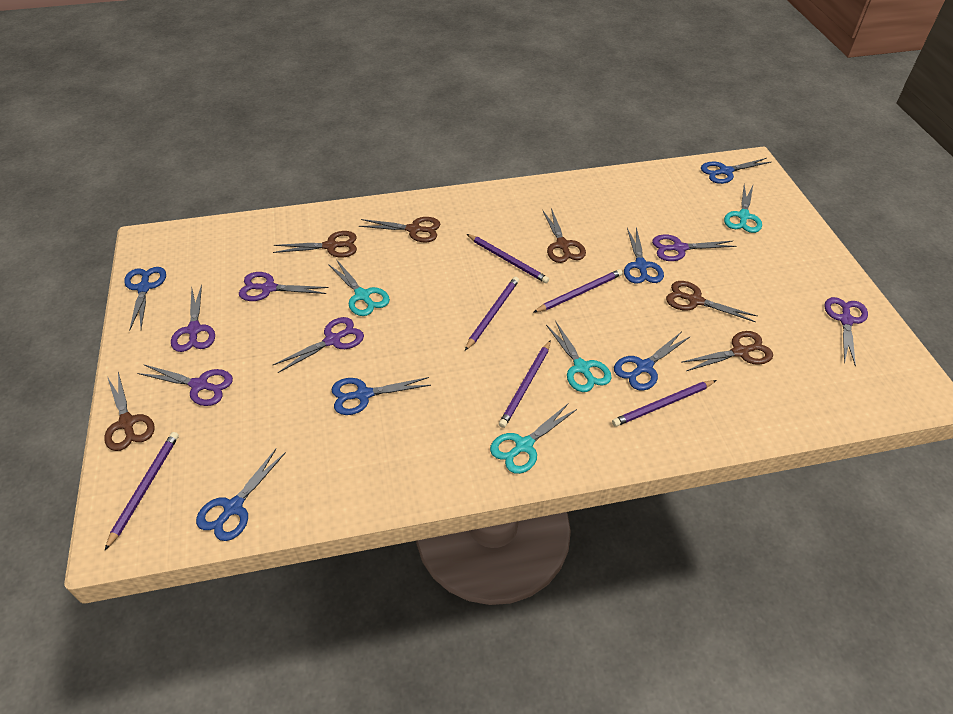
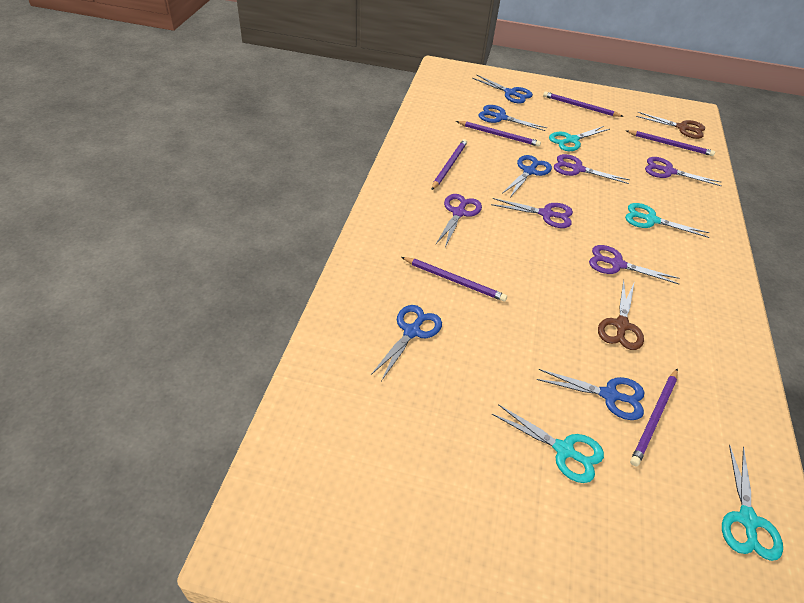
blue scissors: [124,267,166,331] [196,449,286,541] [331,377,431,415] [614,332,691,391] [624,227,664,284] [701,158,771,184] = 6 -> [371,305,442,381] [472,75,533,103] [479,105,547,131] [503,155,552,196] [537,369,644,420] = 5
brown scissors: [104,372,155,451] [273,231,357,257] [359,217,440,242] [542,208,586,263] [666,281,757,322] [681,331,773,371] = 6 -> [598,280,644,350] [636,112,705,139] = 2
purple scissors: [137,364,233,406] [171,284,215,352] [239,272,329,301] [273,317,364,373] [652,234,737,261] [824,297,868,367] = 6 -> [436,194,482,247] [491,198,573,228] [554,154,630,184] [589,245,680,284] [645,157,721,186] = 5

